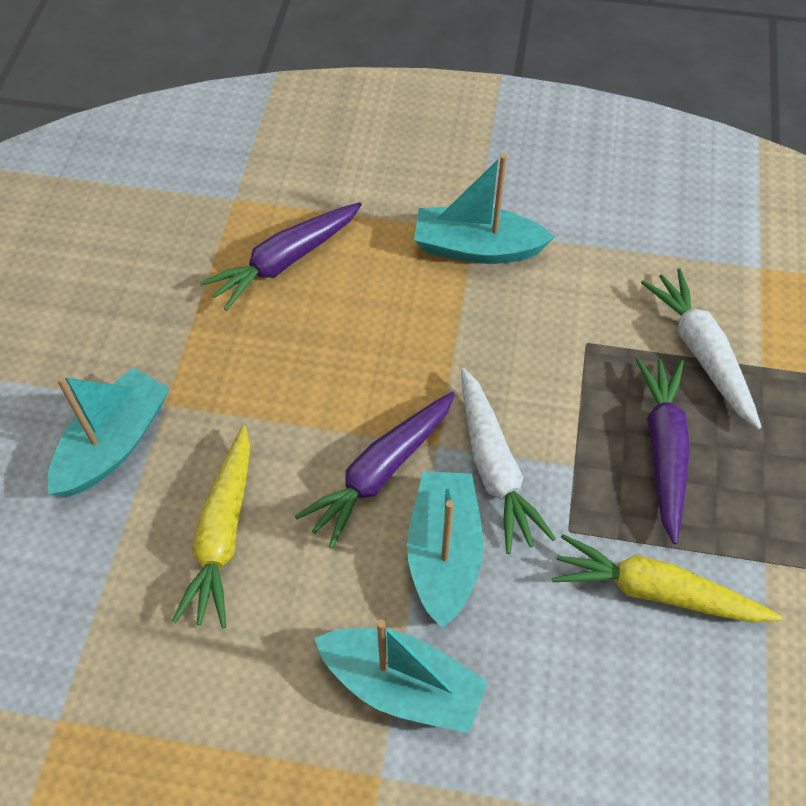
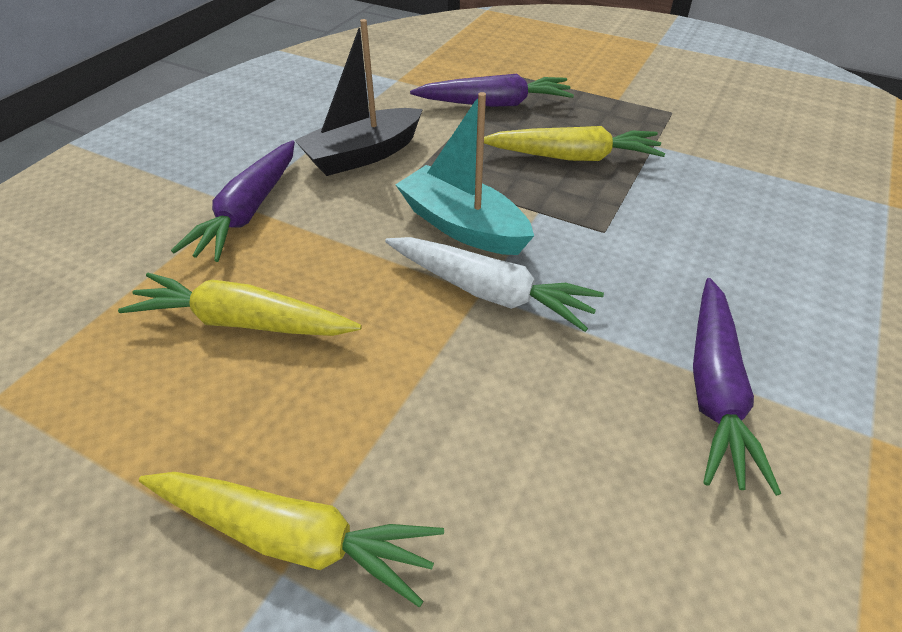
black boat: none = 0 -> [295,19,423,176] = 1
turquoise boat: [48,367,169,497] [314,619,488,733] [407,471,483,629] [414,154,554,264] = 4 -> [395,92,534,255] = 1
white carrot: [461,368,556,554] [641,268,761,429] = 2 -> [385,237,604,332] = 1
yellow carrot: [172,426,250,628] [552,534,782,623] = 2 -> [118,273,362,336] [139,472,444,607] [484,126,665,161] = 3

